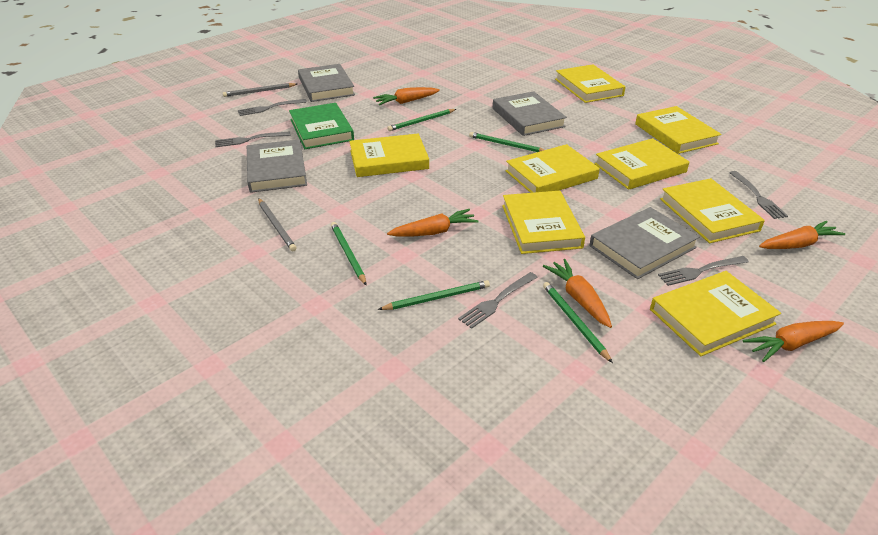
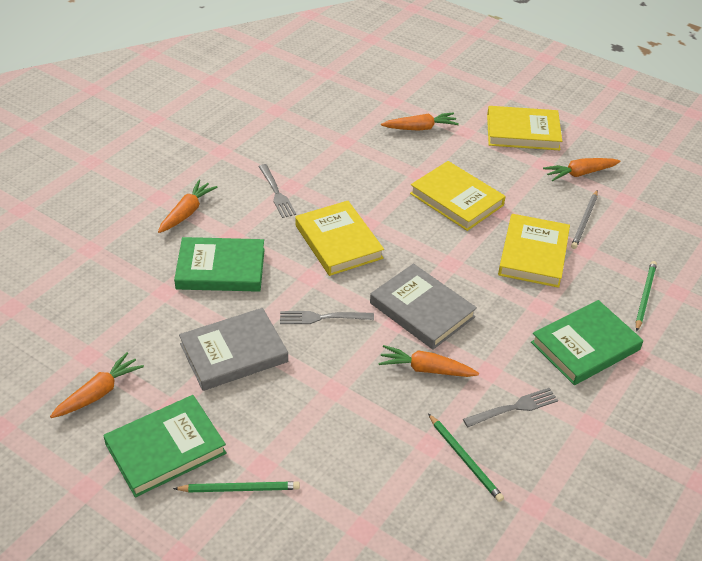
green book: [289,103,354,149] = 1 -> [103,395,227,497] [174,237,265,292] [531,300,643,385] = 3
green pencil: [331,222,366,285] [378,280,490,310] [387,109,456,131] [469,132,545,152] [543,282,613,363] = 5 -> [173,481,300,492] [428,414,504,502] [636,261,657,331] = 3
grey book: [247,139,307,193] [298,64,355,102] [493,91,567,136] [589,207,700,279] = 4 -> [179,308,288,391] [370,264,477,350] = 2
grey fork: [215,131,291,147] [238,99,307,116] [458,272,538,329] [658,256,749,286] [729,171,788,219] = 5 -> [258,164,296,218] [280,311,374,324] [463,388,558,427] = 3
grey pencil: [223,83,297,97] [258,198,297,251] = 2 -> [571,190,598,249] = 1
yellow book: [349,134,429,177] [502,190,585,254] [506,144,600,193] [555,64,626,103] [594,138,689,190] [635,106,722,154] [650,271,781,356] [660,178,765,243] = 8 -> [295,201,384,276] [410,161,506,231] [487,106,562,150] [498,214,570,288] = 4

